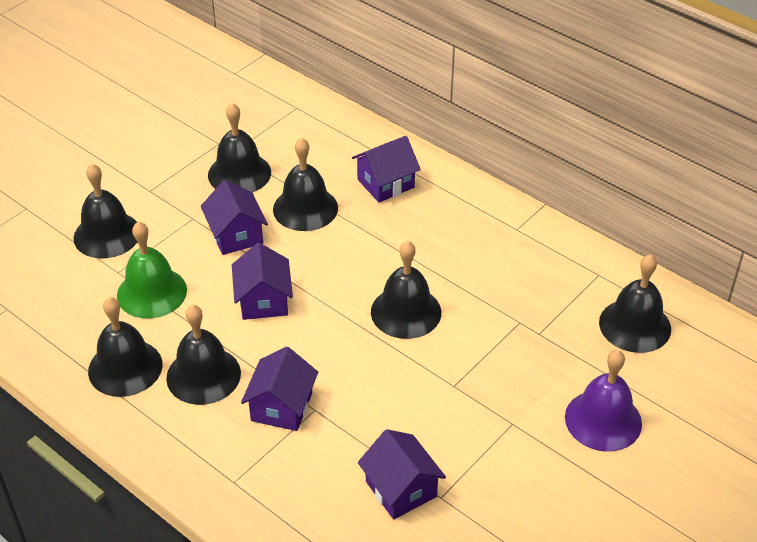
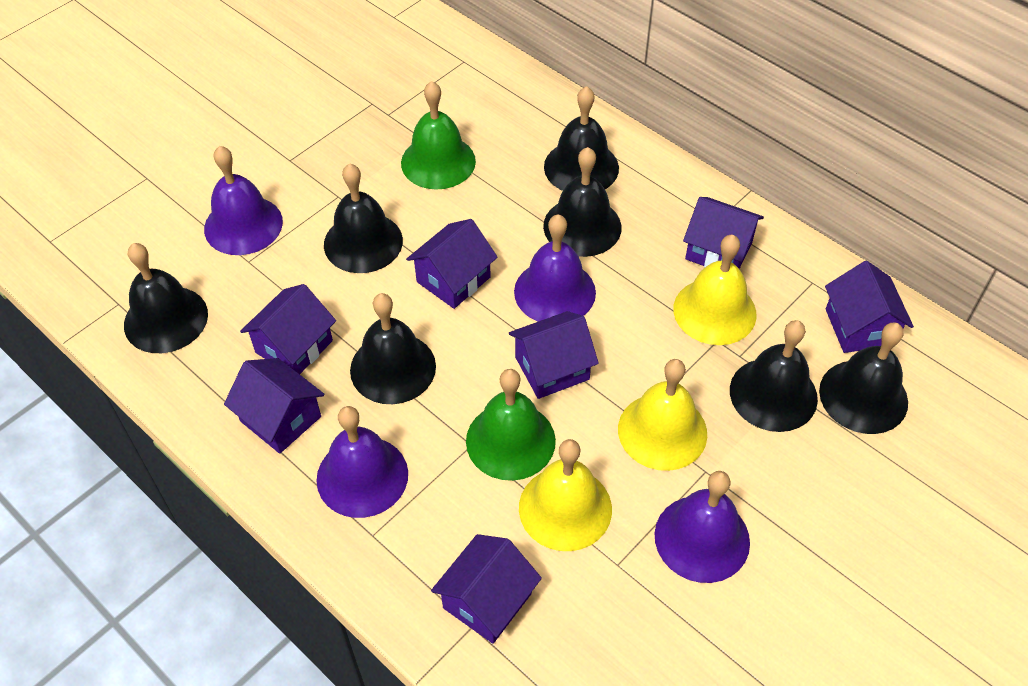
green bell: [117,221,187,319] = 1 -> [401,81,476,190] [466,369,556,481] = 2
purple bell: [565,350,642,452] = 1 -> [204,146,283,255] [316,406,408,518] [514,214,596,321] [655,471,750,583] = 4
purple house: [201,180,268,255] [232,243,293,320] [241,346,318,431] [352,136,421,202] [358,429,446,519] = 5 -> [224,358,324,454] [240,284,336,374] [406,219,498,309] [431,534,542,644] [509,311,599,399] [683,197,764,269] [825,261,914,353] = 7
yellow bell: none = 0 -> [519,439,612,551] [618,359,707,471] [673,235,757,345] = 3

